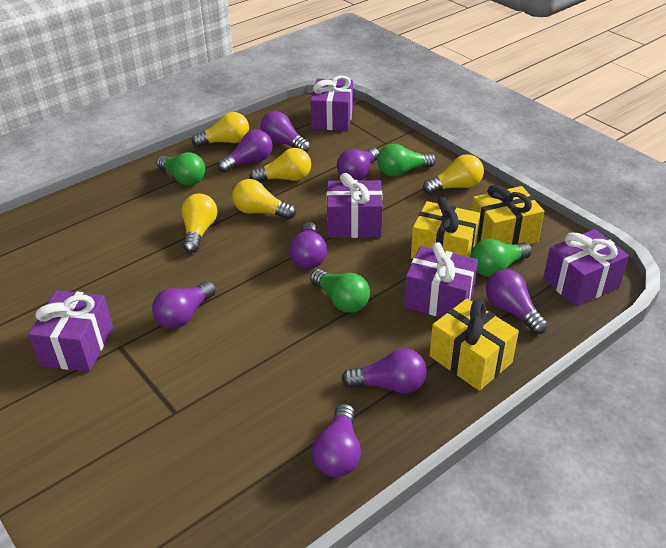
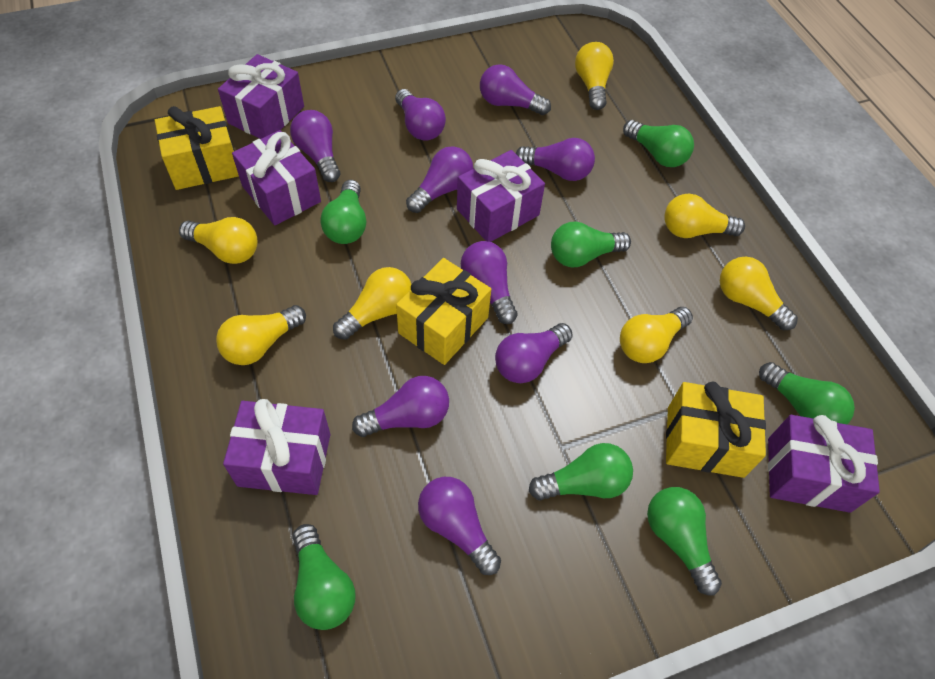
green light bulb: [157,152,205,186] [310,269,370,313] [377,144,436,177] [471,239,532,277] = 4 -> [293,524,355,630] [320,180,366,244] [529,443,633,501] [551,221,631,267] [623,120,694,167] [647,487,722,595] [759,362,855,425] = 7
purple light bulb: [152,281,216,329] [218,130,273,173] [260,111,310,152] [289,222,327,269] [312,404,361,477] [337,147,379,181] [341,348,427,393] [486,269,548,334] = 8 -> [290,110,340,182] [352,376,449,437] [395,89,446,141] [406,146,473,213] [418,477,501,575] [461,241,518,324] [480,64,551,115] [495,323,573,383] [515,138,595,181] = 9
yellow light bulb: [182,193,217,253] [192,112,249,147] [232,179,296,220] [249,148,311,182] [423,154,484,194] = 5 -> [179,217,258,264] [216,305,306,365] [333,267,411,340] [575,42,614,110] [620,307,693,363] [664,194,745,238] [720,257,798,330] = 7

